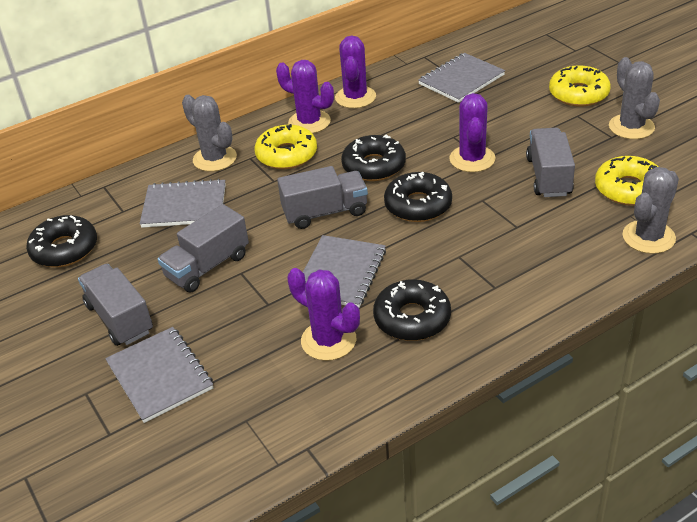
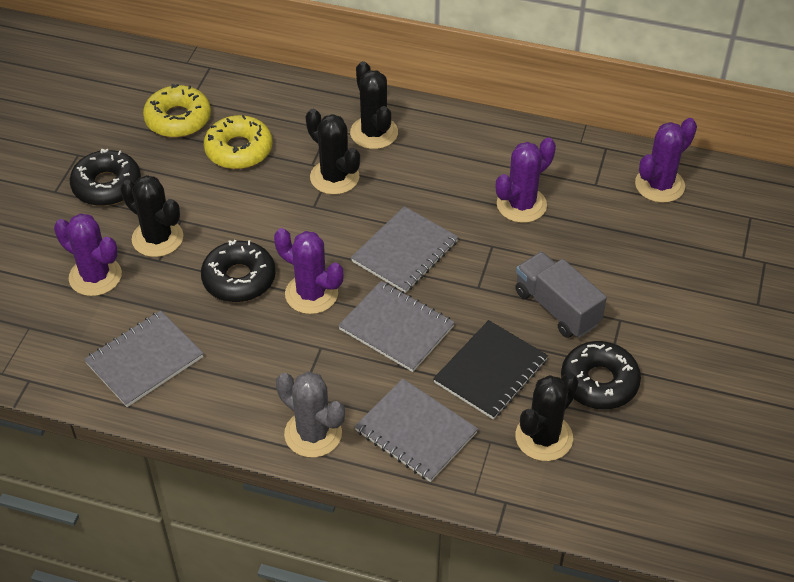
black cactus: none = 0 -> [120,175,183,257] [306,109,360,195] [350,61,398,149] [515,373,579,461] = 4
black donut: [26,215,97,267] [341,135,406,181] [373,279,451,341] [384,172,452,222] = 4 -> [70,149,141,206] [201,240,276,302] [561,341,641,409] = 3
black notebook: none = 0 -> [433,320,548,419] = 1
grey cactus: [182,95,237,172] [609,57,660,139] [622,167,679,254] = 3 -> [276,372,345,458] = 1
grey truck: [78,264,153,346] [158,204,249,292] [277,166,368,229] [526,128,575,197] = 4 -> [515,252,607,338] = 1
yellow donut: [255,124,317,169] [549,65,611,107] [595,156,659,206] = 3 -> [143,84,211,138] [204,115,272,169] = 2

